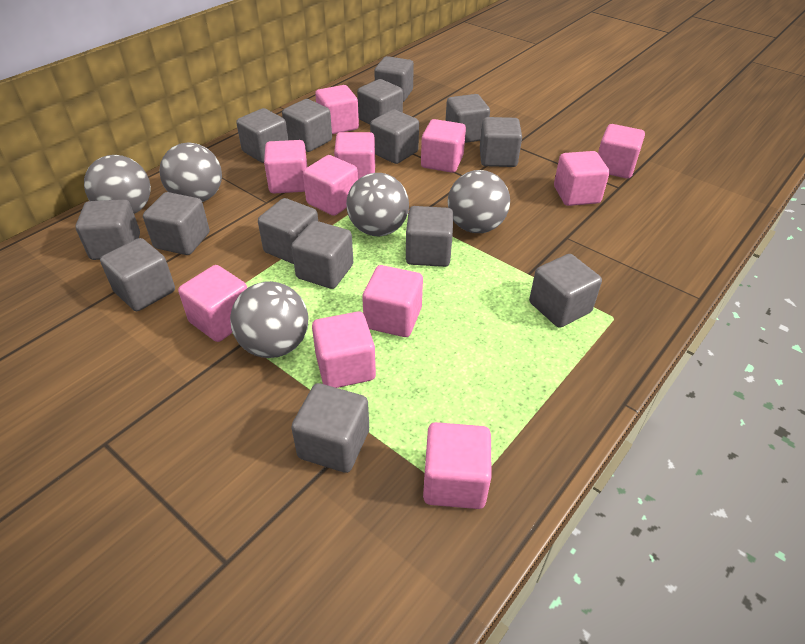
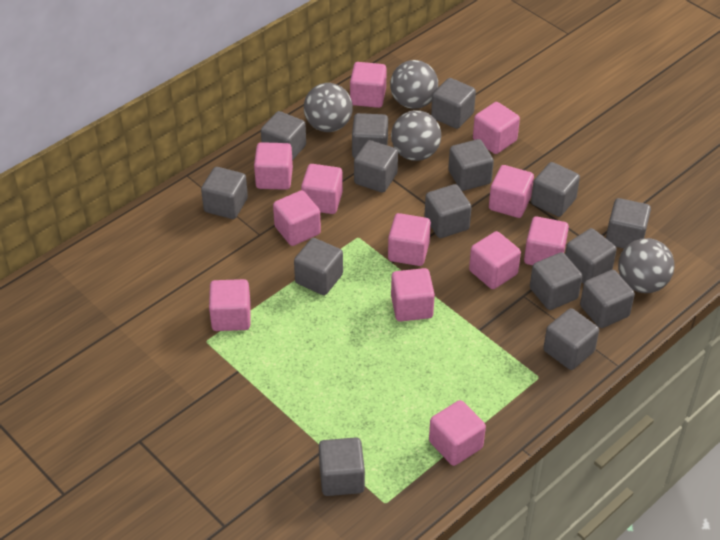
grey ball: [84,155,151,214] [159,143,222,202] [230,281,308,358] [346,173,409,236] [448,170,510,233] = 5 -> [304,83,353,132] [390,60,438,109] [391,110,441,161] [618,238,675,293] = 4
pink cube: [178,265,248,342] [264,140,307,194] [303,155,358,216] [312,312,376,388] [315,85,359,134] [334,132,375,179] [362,265,423,337] [421,119,466,173] [423,422,492,509] [554,151,610,206] [598,124,645,179] = 11 -> [209,279,251,331] [254,142,293,190] [273,190,321,246] [301,164,343,214] [350,62,387,108] [388,213,431,266] [391,268,435,322] [429,400,486,466] [469,231,521,289] [473,102,520,154] [489,165,534,218] [524,216,569,265] = 12

